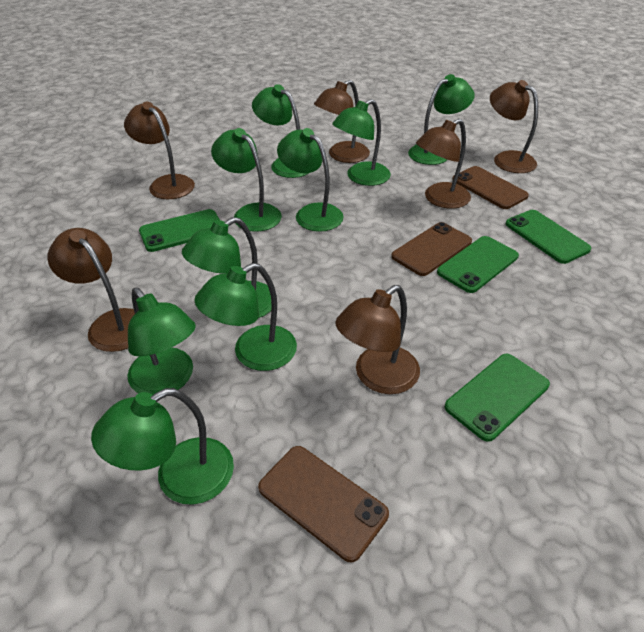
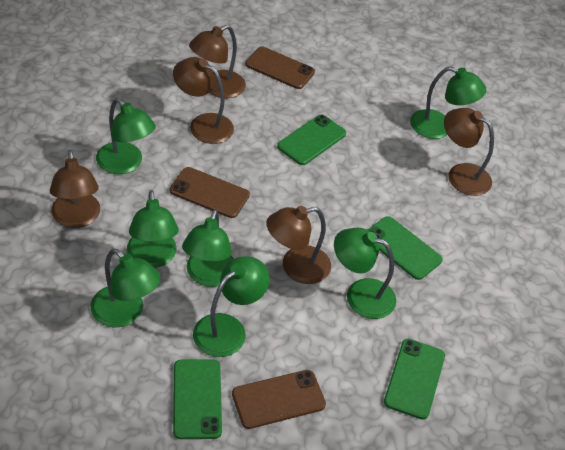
brown lamp: [47,228,135,352] [124,102,195,200] [314,80,370,163] [335,285,420,394] [416,119,471,209] [490,80,538,173] = 6 -> [50,150,100,228] [173,57,234,144] [189,25,246,98] [266,206,331,284] [444,108,494,196] = 5
green lamp: [91,388,234,505] [127,288,196,395] [182,217,272,318] [195,263,297,371] [211,128,282,232] [252,84,309,178] [277,128,344,232] [332,99,391,186] [408,74,475,165] = 9 -> [91,248,161,328] [96,98,156,174] [127,190,179,268] [182,209,234,287] [193,256,270,357] [334,228,396,319] [410,67,486,139] = 7

